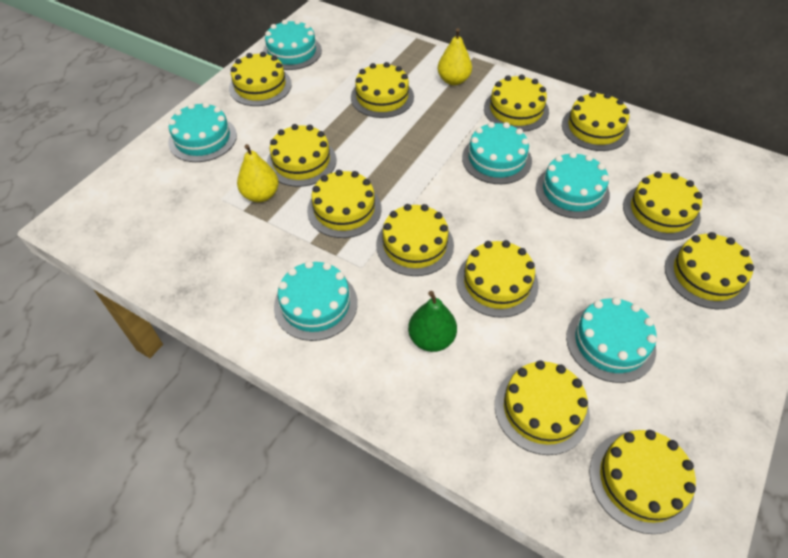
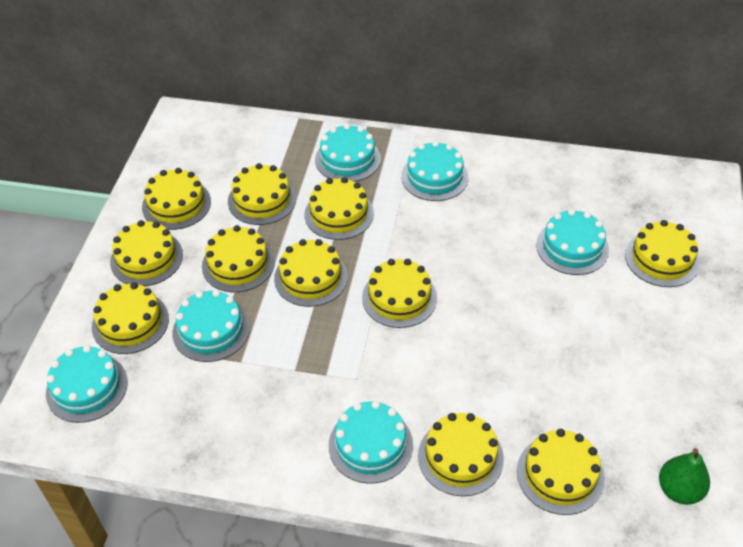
yellow cake: [229,52,292,106] [267,124,336,187] [307,170,382,238] [351,62,414,118] [376,204,454,276] [456,240,539,318] [484,74,549,132] [495,360,590,455] [562,92,630,151] [589,430,696,534] [623,172,702,240] [665,232,754,309] = 12 -> [92,282,169,354] [110,220,183,286] [142,168,211,230] [202,225,275,292] [228,163,296,225] [274,239,348,307] [305,177,374,240] [362,259,437,328] [418,413,504,496] [517,429,605,515] [625,220,700,287] = 11
yellow pear: [237,144,279,202] [438,28,472,86] = 2 -> none = 0

